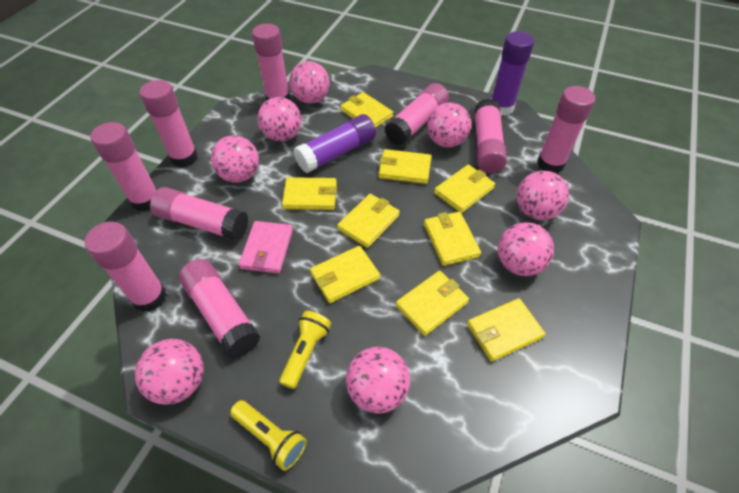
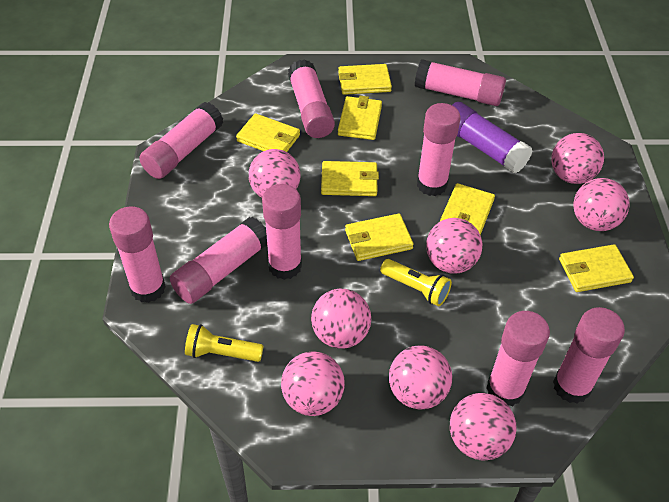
pink wallet: [239,221,293,274] = 1 -> none = 0
purple glue stick: [294,114,376,173] [491,31,534,116] = 2 -> [452,102,533,174] = 1
yellow wallet: [282,177,337,210] [310,246,380,303] [337,194,400,248] [341,92,393,128] [378,149,431,184] [396,271,469,336] [424,212,481,266] [434,165,495,213] [467,298,545,362] = 9 -> [236,113,300,152] [321,161,379,196] [338,64,392,95] [338,96,382,140] [345,213,414,261] [440,183,495,235] [559,244,634,292] = 7

